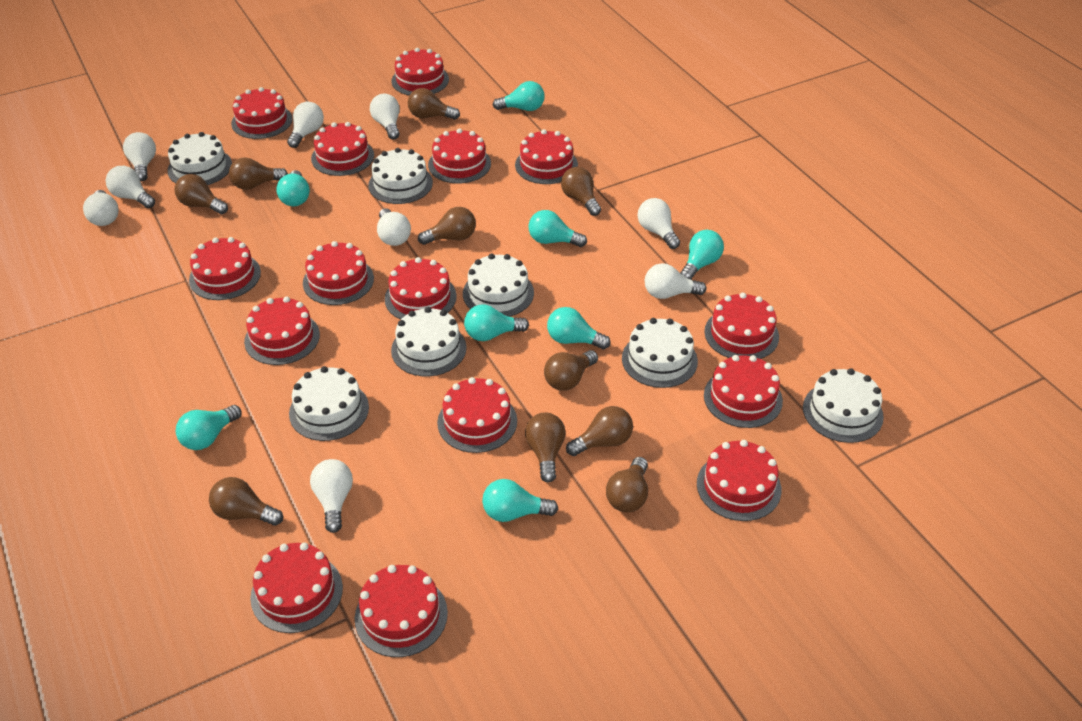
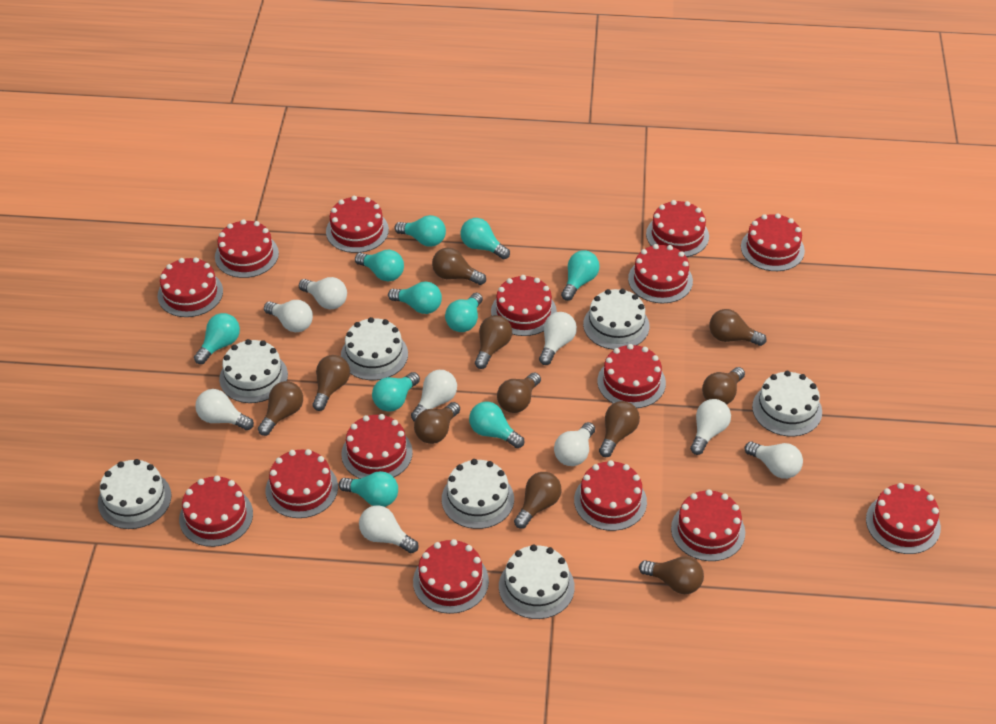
brown light bulb: [175,174,228,214] [209,477,283,526] [229,158,288,190] [408,88,460,120] [418,207,476,245] [525,413,566,482] [544,350,598,391] [561,167,601,216] [566,406,633,456] [606,457,648,512] = 10 -> [258,381,303,436] [313,355,350,411] [414,402,460,444] [432,248,486,285] [475,315,512,369] [497,372,541,413] [514,472,561,529] [599,401,640,457] [639,556,704,594] [702,367,745,405] [709,309,767,346] = 11
turquoise light bulb: [176,405,241,450] [276,170,310,206] [464,305,529,341] [482,479,558,522] [493,81,545,111] [528,210,587,247] [547,307,611,349] [680,230,724,280] = 8 -> [194,313,240,364] [339,471,398,507] [355,250,404,281] [372,372,420,412] [388,282,442,314] [394,215,446,247] [445,293,483,332] [460,218,510,259] [469,402,524,448] [561,251,600,301] = 10

